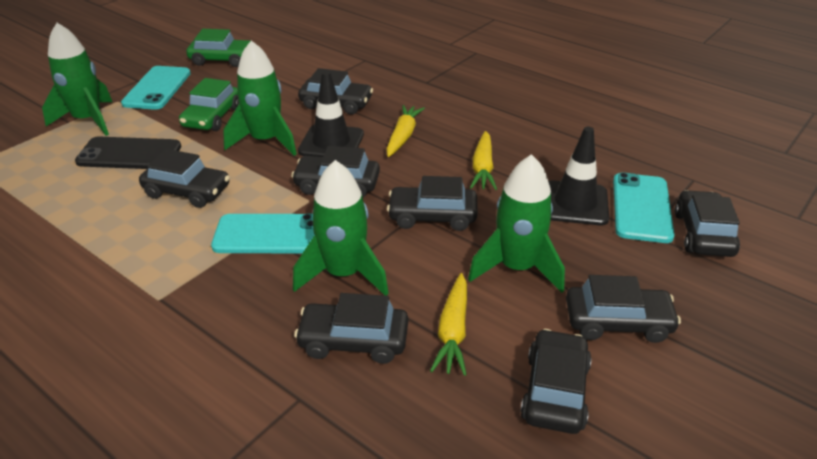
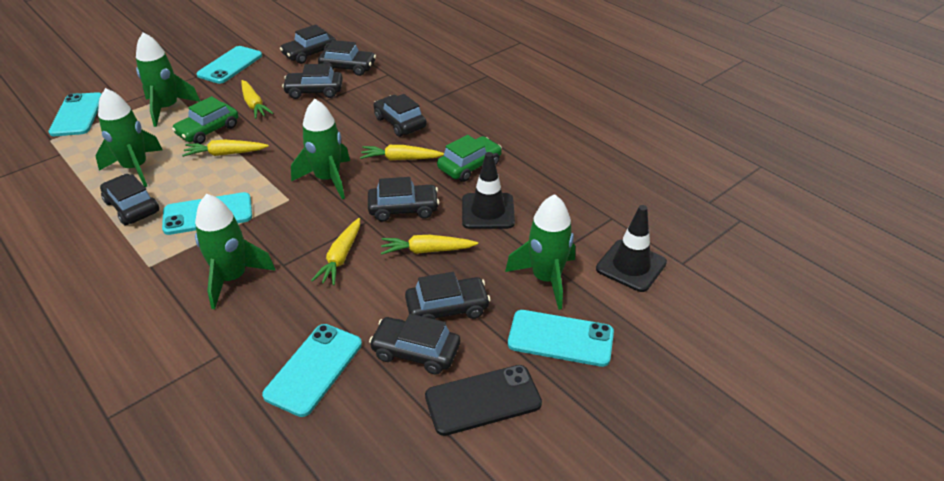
green rocket: [42,23,112,136] [223,40,297,156] [293,160,389,296] [468,154,565,293] = 4 -> [95,88,163,187] [136,32,200,127] [195,194,276,309] [291,99,350,199] [505,194,575,310] = 5
turquoise phone: [121,66,191,110] [211,214,314,253] [613,173,675,243] = 3 -> [49,92,102,136] [162,192,252,235] [197,46,262,84] [262,324,362,417] [508,310,614,367] = 5
yellow carrot: [386,105,425,157] [430,273,467,376] [470,131,497,190] = 3 -> [182,140,269,157] [241,80,273,119] [311,218,360,286] [360,145,444,160] [381,235,478,255] = 5

